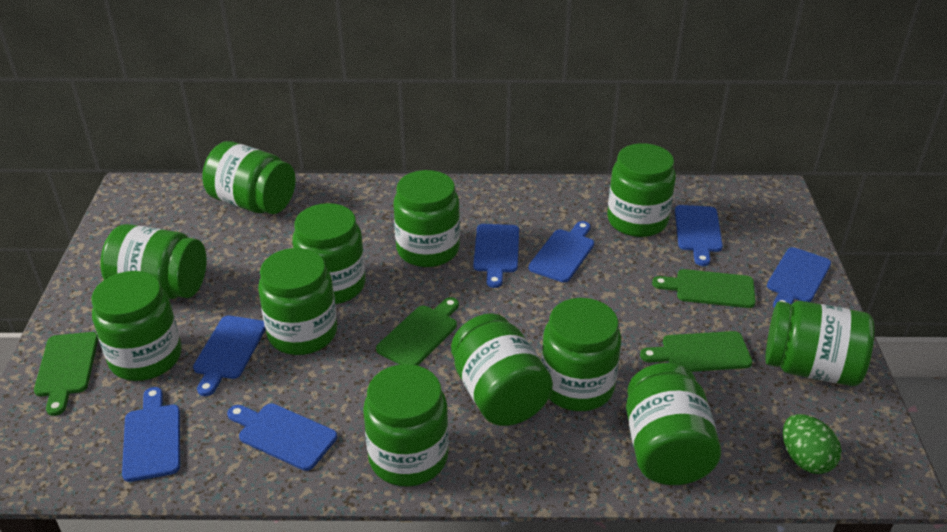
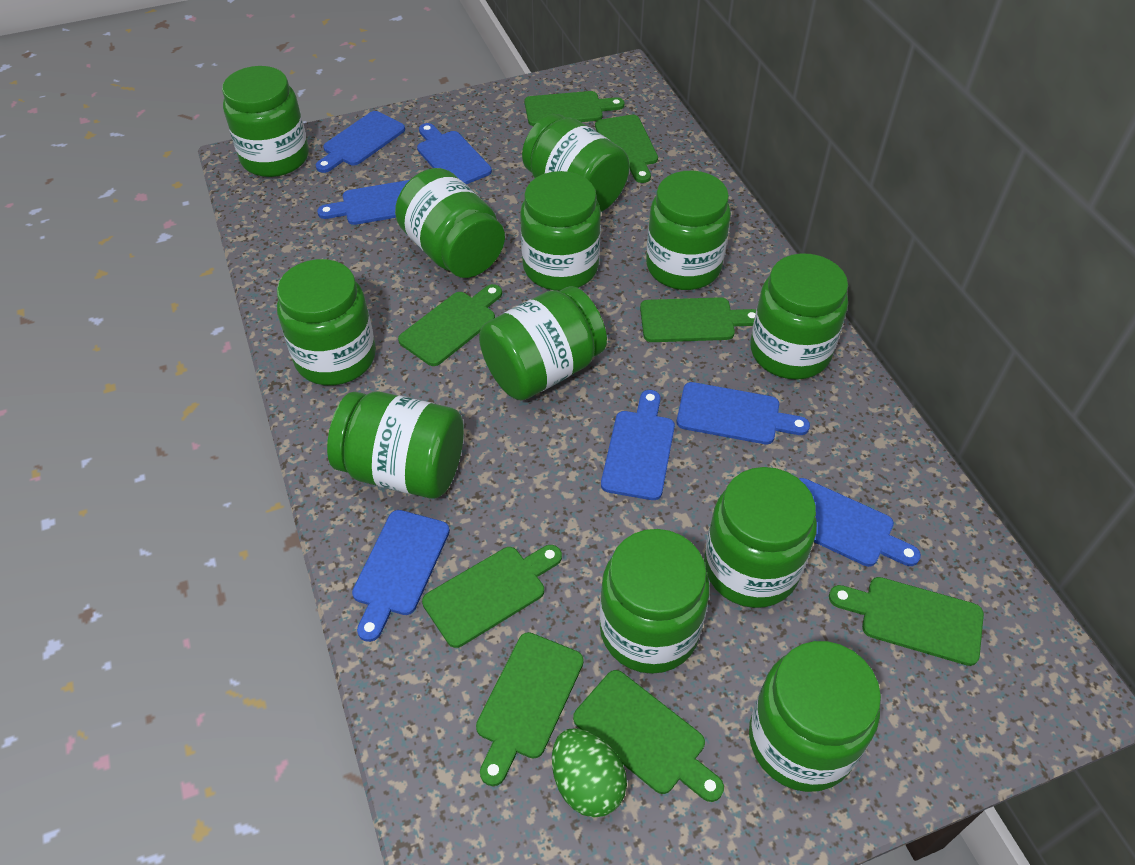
green cutting board: [34,332,98,416] [376,297,459,365] [640,331,752,372] [652,269,756,308] = 4 -> [398,284,502,366] [422,545,562,648] [476,632,584,786] [524,91,624,126] [573,670,724,802] [595,115,658,183] [640,297,756,342] [829,577,984,666] = 8

